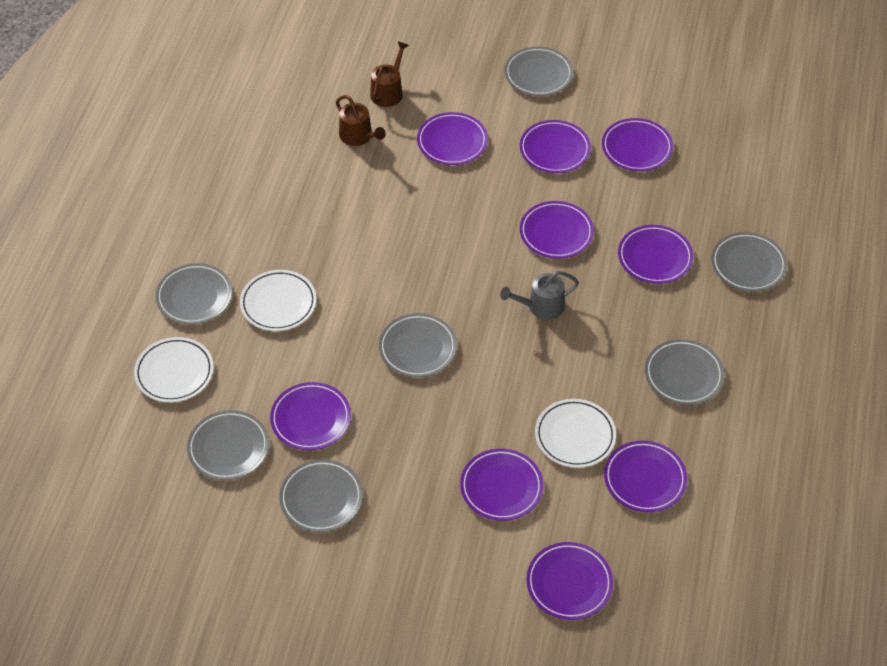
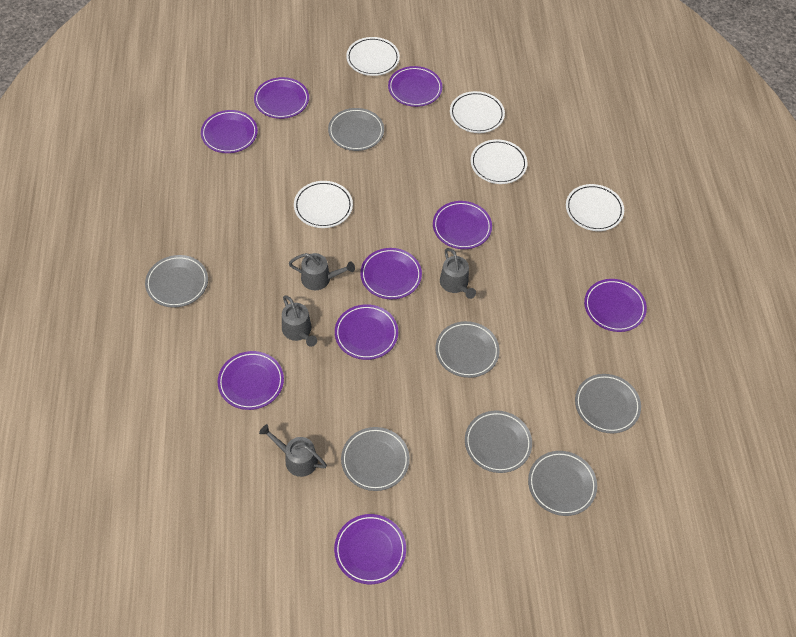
brown watering can: [336,95,386,146] [370,42,409,107] = 2 -> none = 0
grey watering can: [500,271,579,320] = 1 -> [259,424,327,477] [282,295,317,347] [289,253,355,290] [440,248,476,299] = 4
white plate: [134,337,214,402] [240,270,317,331] [535,399,616,468] = 3 -> [294,181,353,228] [346,37,400,76] [450,91,505,133] [470,139,528,184] [566,184,624,231] = 5

